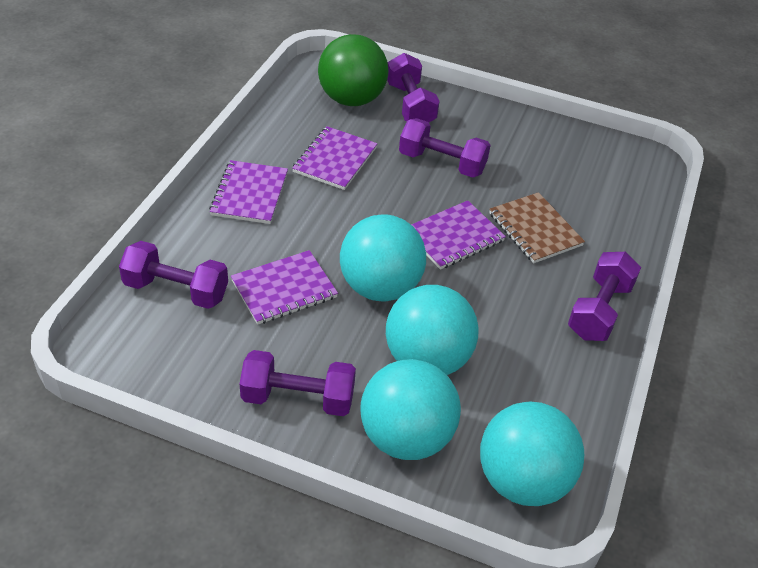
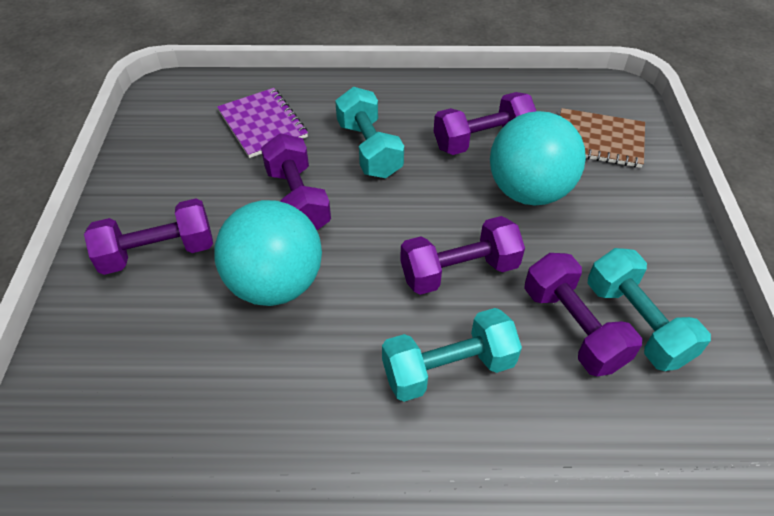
green ball: [318,34,388,106] = 1 -> none = 0
purple notebook: [209,160,288,224] [231,250,338,325] [292,126,378,190] [411,200,506,270] = 4 -> [217,88,308,158] = 1
turquoise ball: [340,214,426,301] [360,359,461,460] [386,285,479,375] [480,402,584,506] = 4 -> [214,200,322,306] [490,111,586,205] = 2
turquoise dumbbell: none = 0 -> [335,87,404,178] [382,308,522,402] [588,248,711,371] = 3

